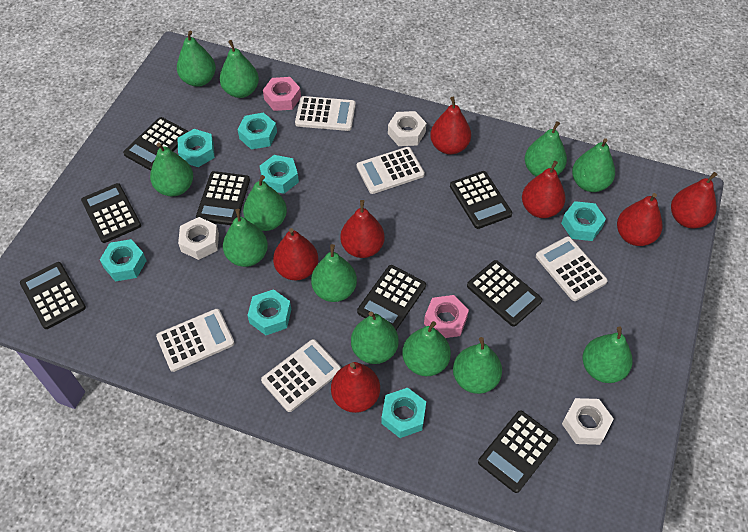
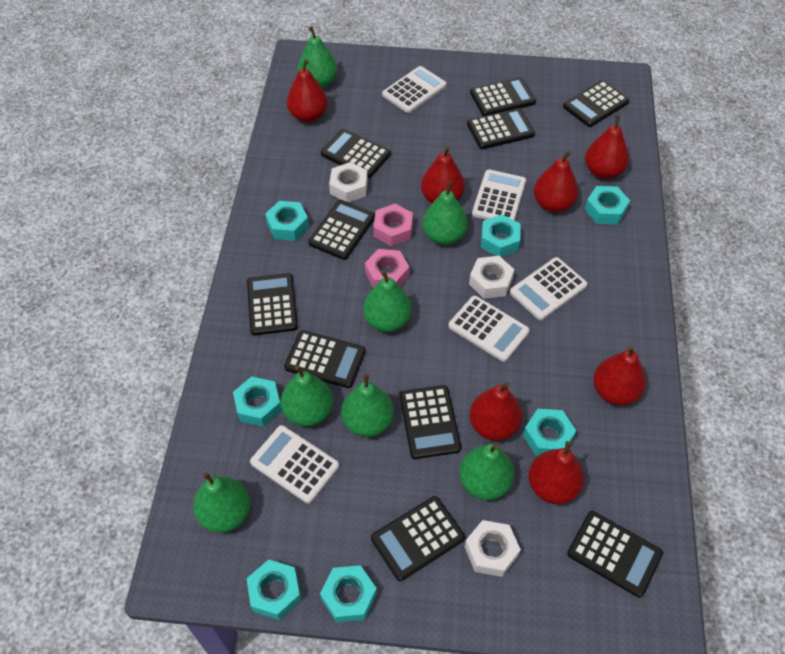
black calculator: [20,262,86,329] [81,183,141,243] [123,117,188,171] [196,171,250,225] [357,265,426,330] [450,171,512,229] [467,260,542,327] [478,410,558,493] = 8 -> [247,273,298,335] [284,330,366,388] [309,200,375,260] [321,129,391,178] [371,496,465,581] [399,385,461,459] [467,108,535,149] [470,77,536,116] [563,80,629,127] [567,511,663,597] = 10
green pear: [150,143,193,196] [177,30,216,87] [220,40,259,98] [223,209,268,267] [243,175,287,231] [311,244,357,302] [351,311,399,364] [402,321,451,376] [453,337,502,394] [525,121,567,176] [572,138,615,192] [583,327,633,383] = 12 -> [193,472,250,533] [281,365,333,427] [298,26,337,88] [341,373,394,437] [363,270,412,332] [422,181,468,245] [459,444,514,500] = 7

